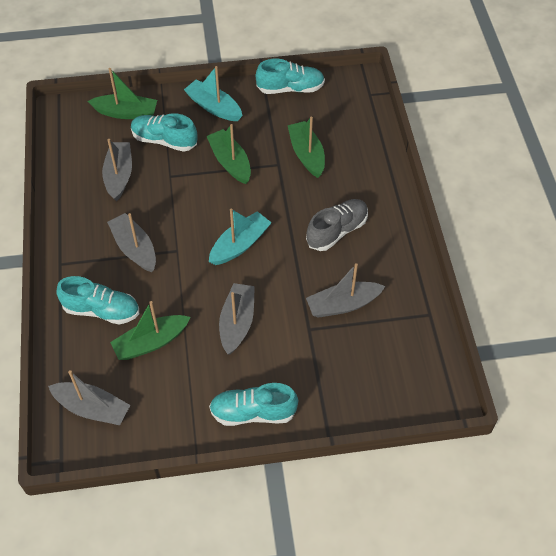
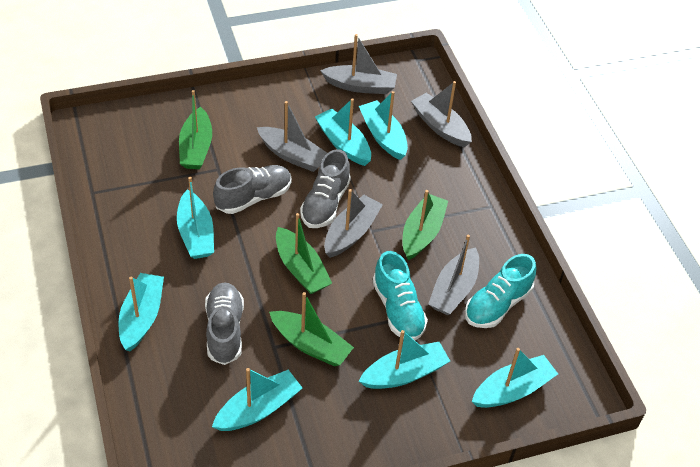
grey shoe: [306,199,368,251] = 1 -> [205,282,244,365] [213,165,292,214] [300,149,351,228] = 3
turquoise boat: [184,66,243,121] [209,208,272,265] = 2 -> [118,273,164,351] [177,177,214,259] [212,368,302,431] [315,98,371,166] [359,91,408,160] [359,330,450,389] [472,348,558,408] = 7
turquoise shoe: [56,276,139,325] [131,113,197,152] [209,383,298,426] [256,59,325,94] = 4 -> [372,251,428,340] [465,254,536,328] = 2

